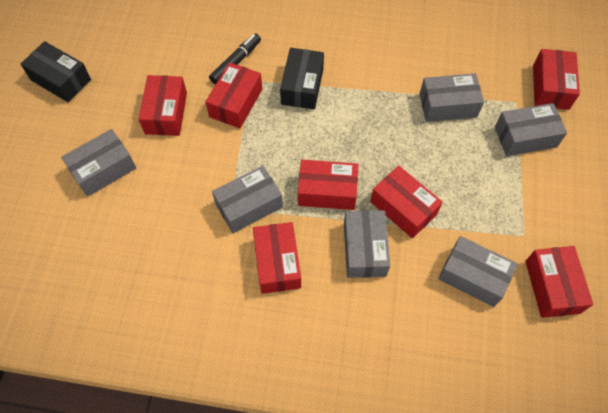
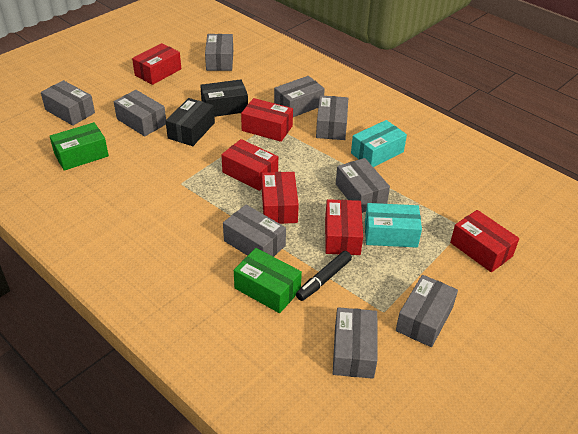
green box: none = 0 -> [50,122,109,171] [234,248,302,313] = 2
grey box: [61,129,136,197] [212,166,283,233] [344,210,390,278] [420,73,484,122] [438,236,517,307] [495,103,567,156] = 6 -> [41,80,95,126] [114,90,166,137] [205,34,233,71] [223,205,286,257] [274,76,325,117] [316,95,348,140] [333,307,377,379] [336,158,390,213] [396,275,458,347] = 9
red box: [139,75,187,136] [206,62,262,128] [253,222,301,294] [298,160,358,210] [370,166,443,238] [525,246,593,318] [533,49,580,110] = 7 -> [132,43,181,85] [221,139,278,191] [241,98,293,142] [262,172,299,224] [325,199,363,255] [450,210,519,272] = 6
turquoise box: none = 0 -> [351,120,407,167] [365,203,422,248] = 2

